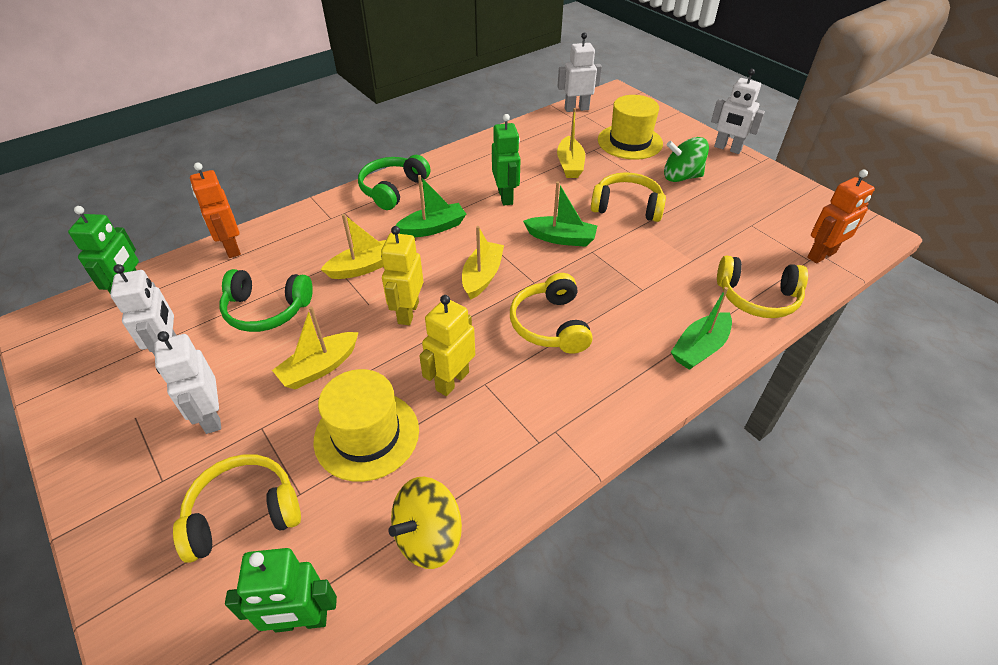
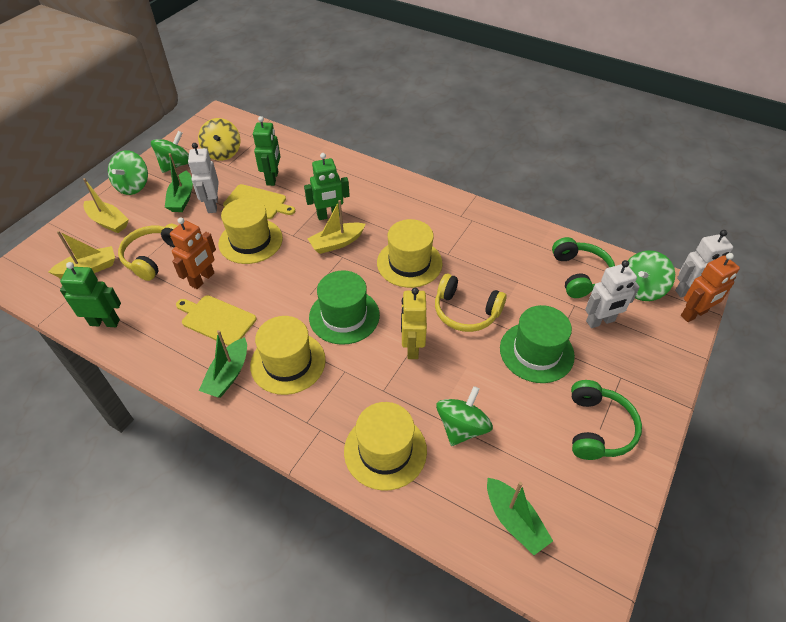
green hat: none = 0 -> [309,270,380,345] [500,305,575,383] = 2
green spinning top: [664,137,709,182] = 1 -> [108,150,148,195] [151,131,189,173] [436,386,493,446] [628,251,675,301] = 4
white robot: [110,264,177,356] [154,331,221,434] [557,33,602,112] [711,69,765,154] = 4 -> [188,143,219,213] [585,260,640,328] [675,230,733,297] = 3
yellow boat: [272,307,359,389] [320,214,386,279] [462,226,504,300] [557,108,585,178] = 4 -> [48,231,115,278] [83,178,129,233] [307,200,366,254] = 3
yellow cutting board: none = 0 -> [176,295,256,346] [223,184,295,219] = 2
yellow hat: [314,369,419,482] [598,95,663,160] = 2 -> [218,198,283,264] [250,316,326,395] [344,402,427,491] [377,219,443,288] = 4
yellow headphones: [173,454,301,563] [510,273,592,354] [591,172,666,222] [717,256,808,318] = 4 -> [118,224,177,281] [435,274,506,332] = 2
yellow robot: [381,226,423,325] [419,295,475,396] = 2 -> [401,288,427,359] = 1

